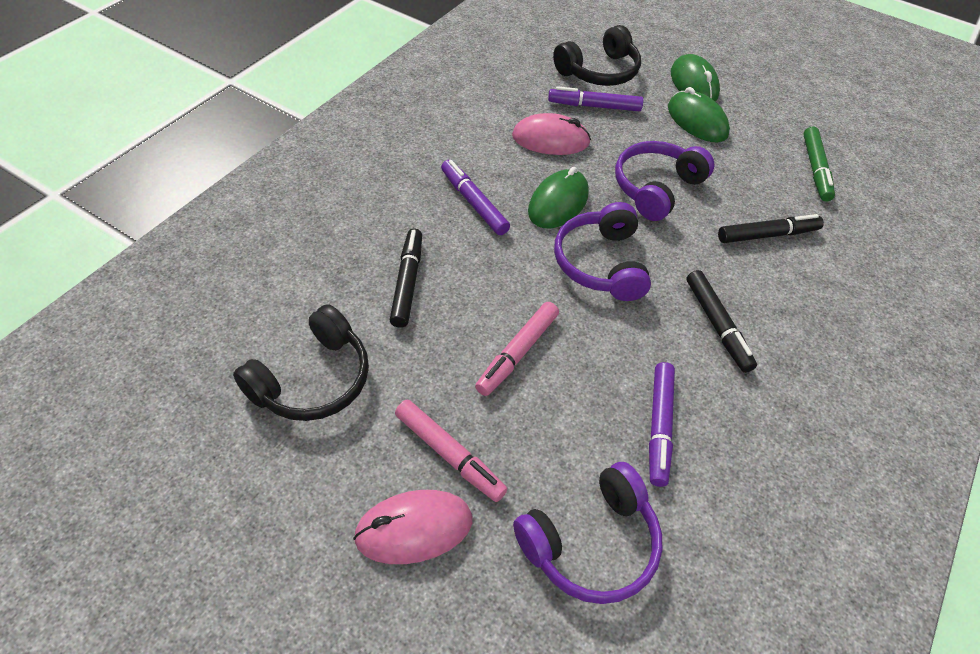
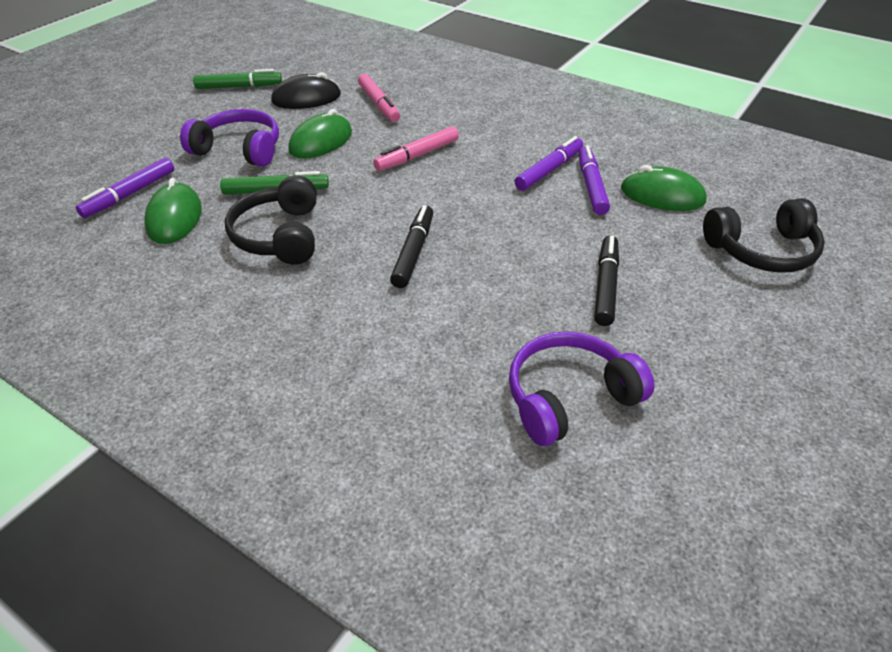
black marker: [390,229,422,328] [686,270,757,373] [718,214,824,243] = 3 -> [390,205,433,288] [594,235,619,326] = 2
black mouse: none = 0 -> [271,72,341,109] = 1
green marker: [803,127,835,201] = 1 -> [193,69,282,89] [220,171,329,194] = 2
pink mouse: [353,490,473,564] [512,113,591,155] = 2 -> none = 0
purple headphones: [513,462,662,604] [554,202,651,301] [615,141,714,221] = 3 -> [180,109,279,167] [509,331,654,446] = 2

